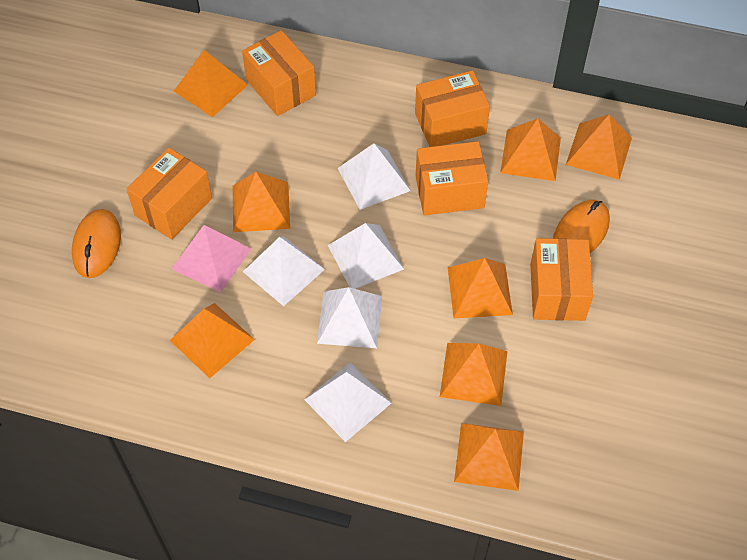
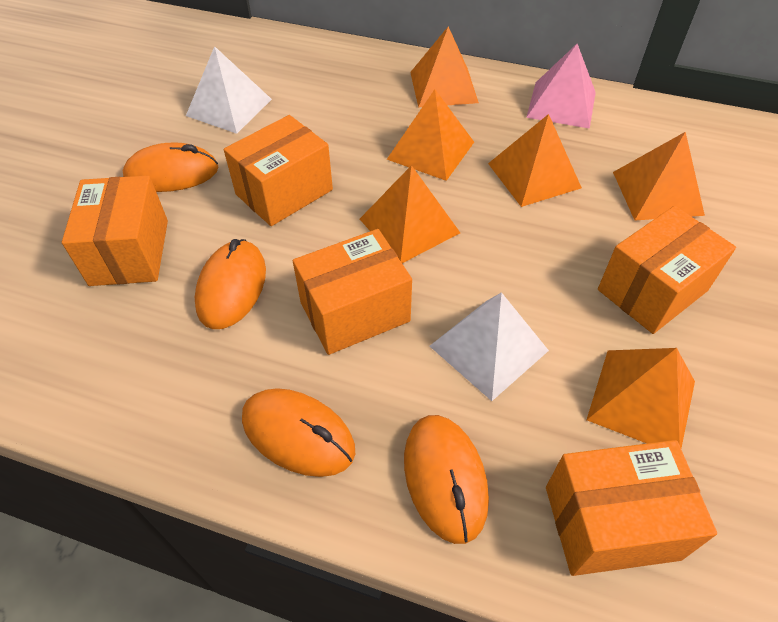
orange mouse: [72,209,121,278] [553,200,610,253] = 2 -> [123,142,218,192] [195,239,266,329] [242,388,355,477] [404,415,489,544] = 4
orange pyramid: [170,303,255,378] [174,50,248,117] [233,172,290,232] [440,343,508,406] [448,258,513,318] [454,423,524,491] [500,118,561,181] [566,114,632,180] = 8 -> [360,165,460,263] [387,89,474,181] [410,26,479,108] [488,114,582,207] [587,348,695,448] [613,132,705,221] = 6
white pyramid: [243,236,325,306] [304,362,391,442] [317,287,382,348] [328,223,404,289] [338,143,411,210] = 5 -> [186,46,272,134] [430,292,549,401] = 2

